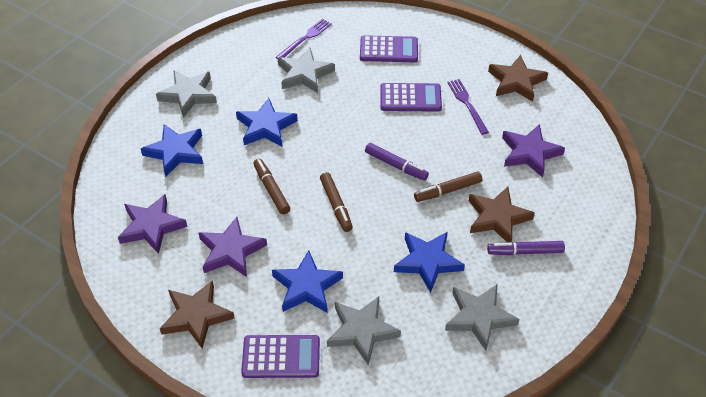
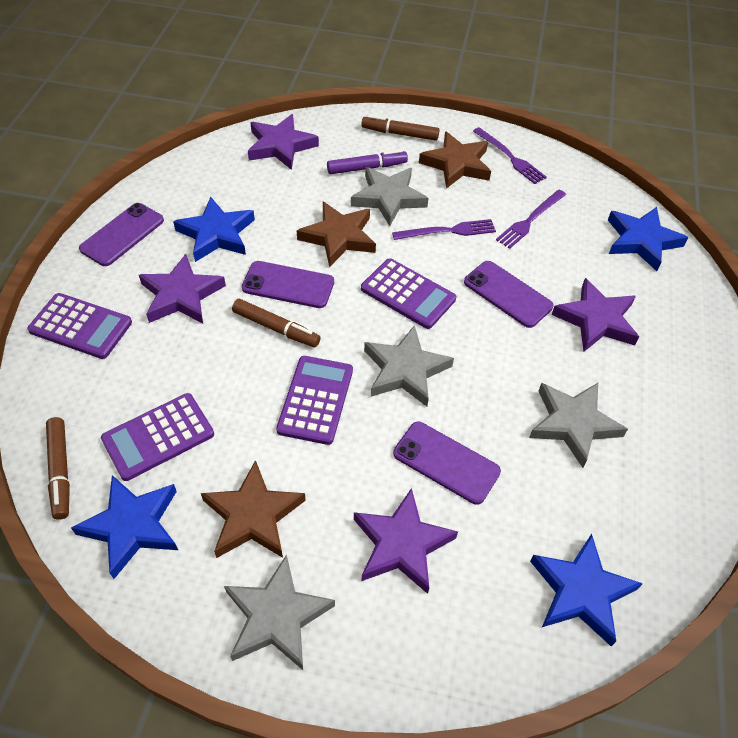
purple calculator: [241,335,320,378] [360,35,418,62] [380,83,442,112] = 3 -> [27,293,132,359] [101,393,214,481] [276,356,353,445] [361,258,456,329] = 4
purple fork: [276,19,332,59] [447,79,489,135] = 2 -> [392,219,496,240] [473,127,547,184] [496,190,566,249] = 3
purple marker: [365,143,429,181] [487,241,565,255] = 2 -> [327,150,408,174] = 1
purple phone: none = 0 -> [79,203,164,266] [242,261,334,308] [393,422,501,505] [464,261,554,328] = 4
purple star: [118,194,187,254] [199,217,267,277] [502,124,565,178] = 3 -> [139,254,226,324] [248,114,319,170] [354,488,458,594] [552,278,639,352] = 4

